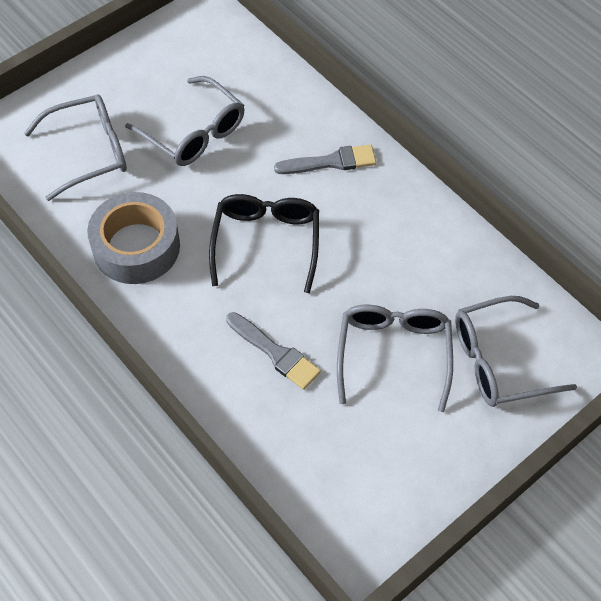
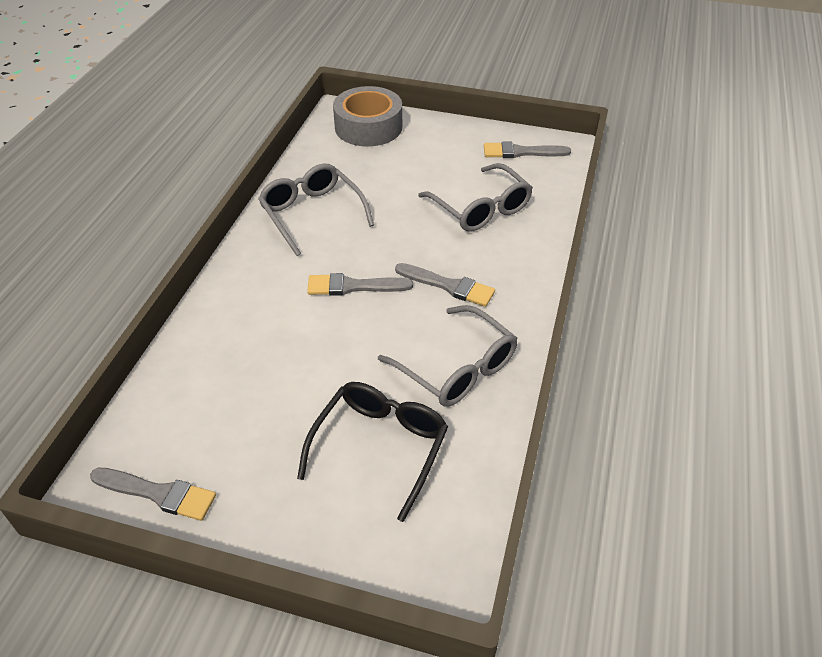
grey brush: [226,312,321,390] [274,144,376,174] = 2 -> [90,468,216,521] [307,273,413,296] [395,263,495,307] [484,142,571,158] = 4
grey glasses: [24,95,127,201] [125,76,245,166] [337,305,453,412] [455,296,577,407] = 4 -> [258,164,374,256] [378,305,517,407] [418,163,533,231] = 3

